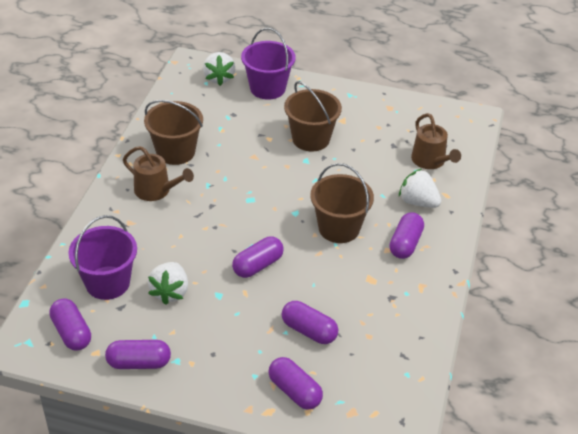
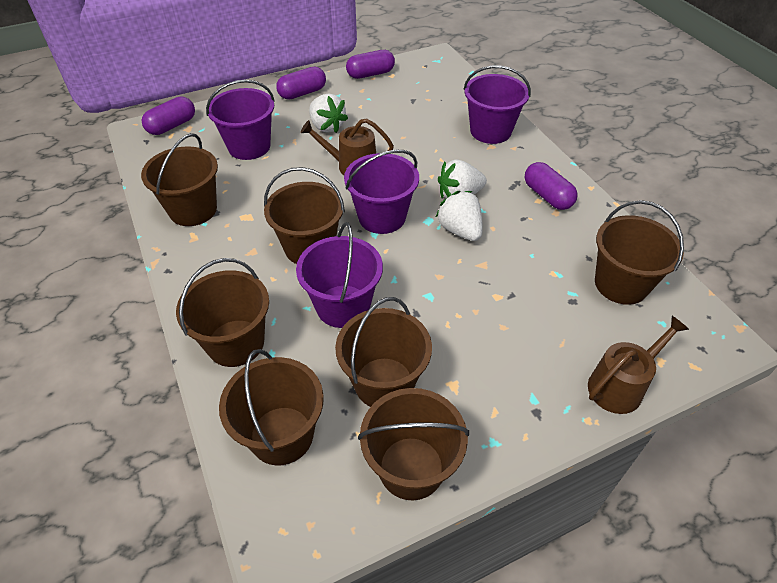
brown bucket: [144,100,203,165] [284,81,342,152] [310,163,374,243] = 3 -> [141,133,218,226] [176,258,269,367] [219,349,324,466] [264,167,345,264] [335,297,432,407] [358,388,469,500] [595,200,684,305] = 7
purple bucket: [68,215,137,300] [241,28,296,100] = 2 -> [206,80,275,160] [296,222,383,328] [344,150,419,234] [464,65,531,144] = 4
purple capsule: [49,298,91,351] [105,340,171,369] [232,236,284,278] [269,357,323,410] [282,301,338,344] [390,212,424,259] = 6 -> [142,96,195,135] [276,67,326,100] [346,50,395,79] [525,162,578,210] = 4

